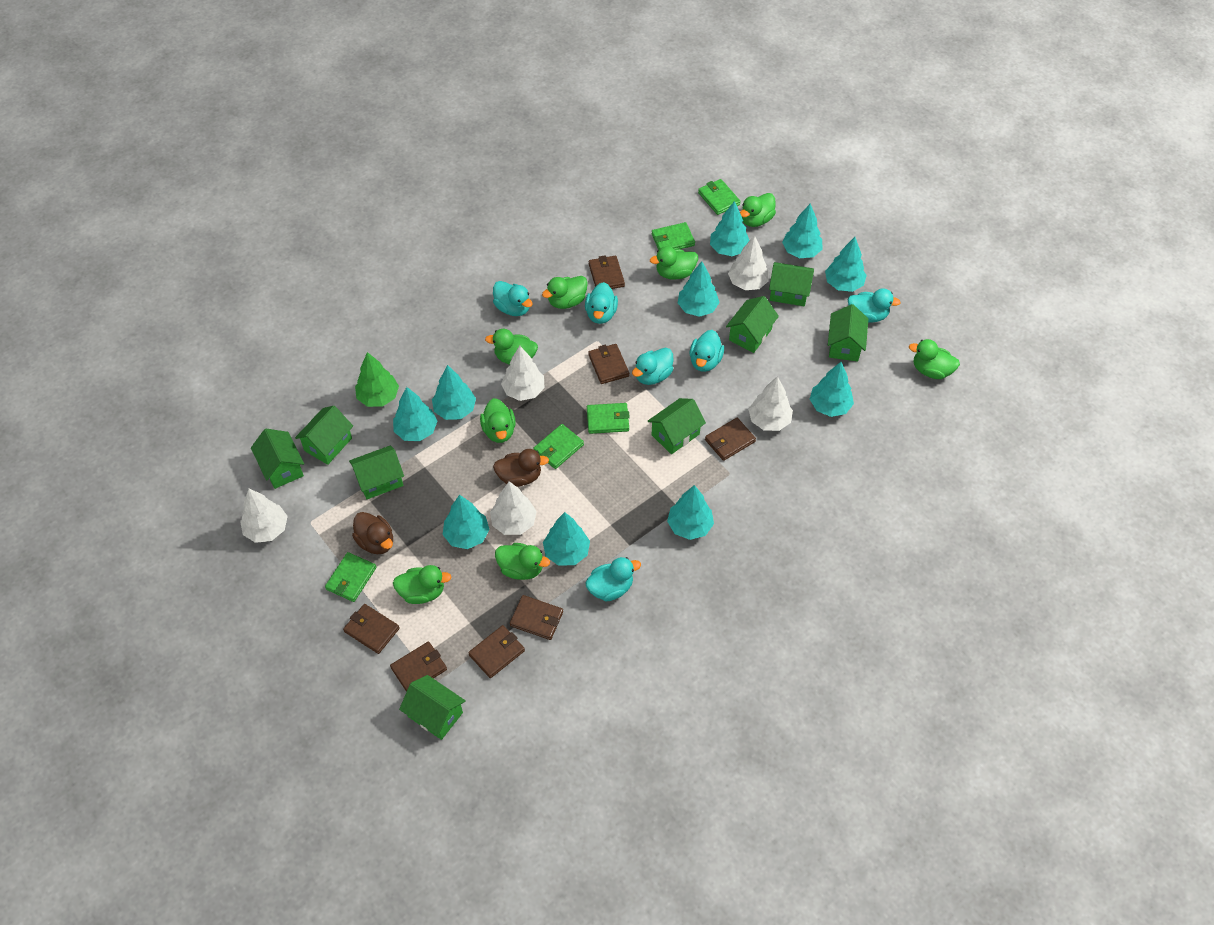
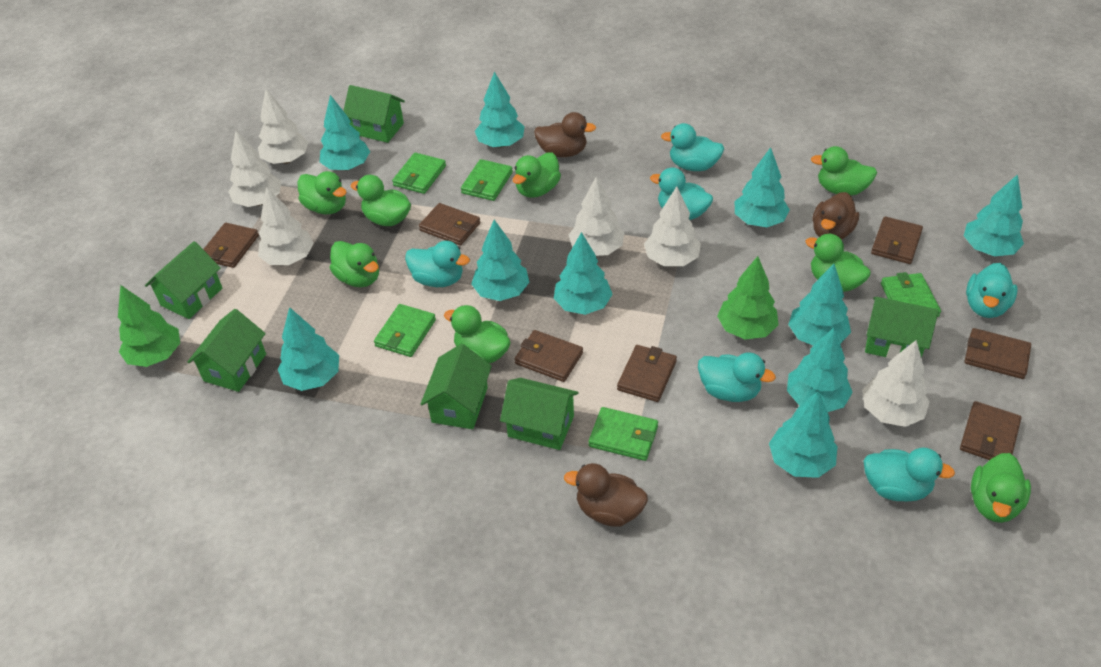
brown duck: [352,512,393,554] [493,449,549,487] = 2 -> [534,112,596,157] [564,463,648,526] [813,192,859,240] = 3
green house: [251,429,304,489] [295,406,353,465] [349,445,404,499] [399,675,466,740] [648,398,706,454] [726,296,779,353] [769,262,814,306] [828,304,868,362] = 8 -> [145,241,222,319] [188,309,266,392] [343,85,405,143] [421,344,492,429] [500,378,578,450] [865,297,939,359] = 6
green tree: [355,352,399,407] = 1 -> [118,285,180,367] [717,256,779,339] = 2
white tree: [240,489,288,543] [490,481,537,535] [501,346,544,401] [728,235,769,290] [748,376,793,431] = 5 -> [228,131,281,207] [258,89,308,164] [258,187,314,265] [569,176,624,256] [644,186,701,266] [862,340,930,427] = 6

